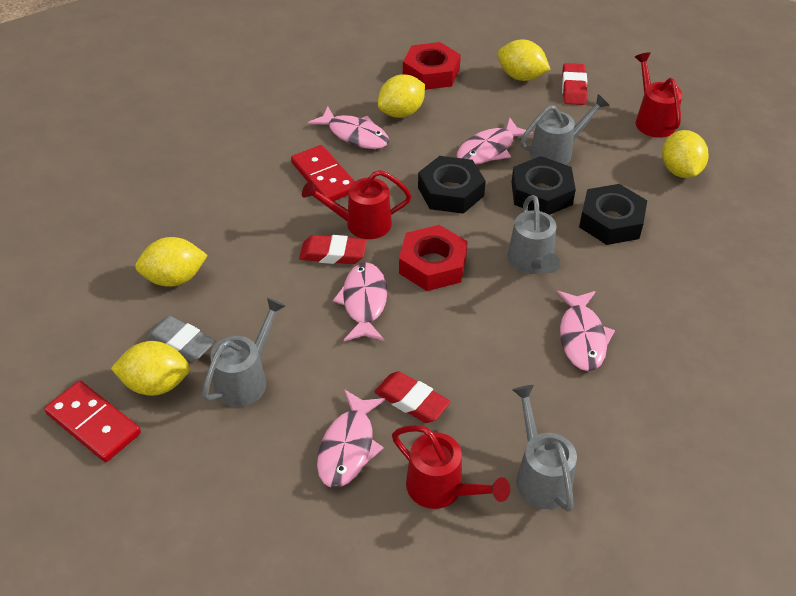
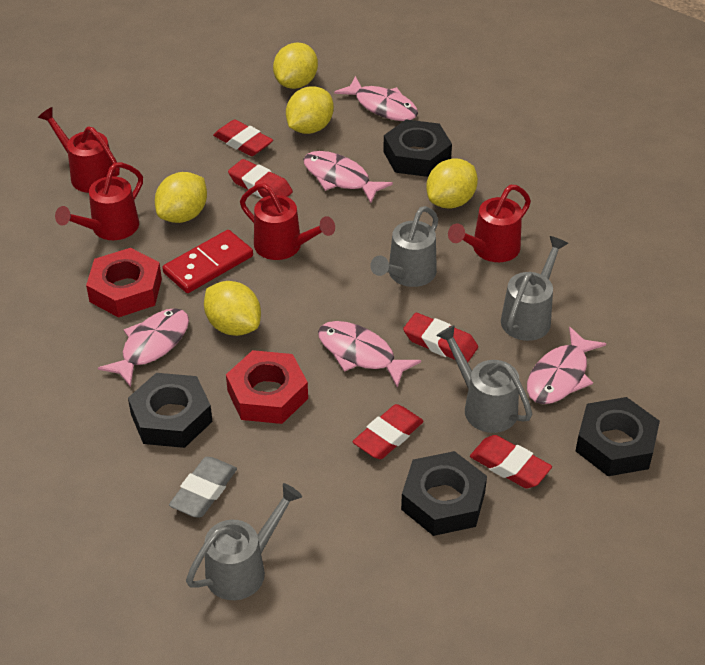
black nut: [418,156,486,214] [511,156,576,215] [579,184,647,245] = 3 -> [128,373,213,448] [383,120,452,177] [401,451,487,536] [576,397,660,476] = 4
red domino: [44,381,141,462] [291,145,355,201] = 2 -> [162,230,253,293] = 1
red eraser: [299,235,367,264] [374,371,451,423] [562,63,587,105] = 3 -> [213,119,273,156] [228,159,293,198] [353,404,424,459] [403,313,478,362] [470,435,552,488] = 5
red watering can: [302,170,412,239] [392,425,510,509] [635,52,683,138] = 3 -> [38,107,120,193] [55,162,143,240] [240,183,335,260] [448,185,531,262] = 4

